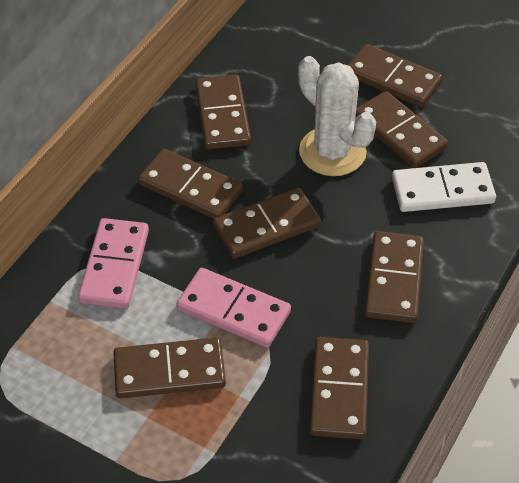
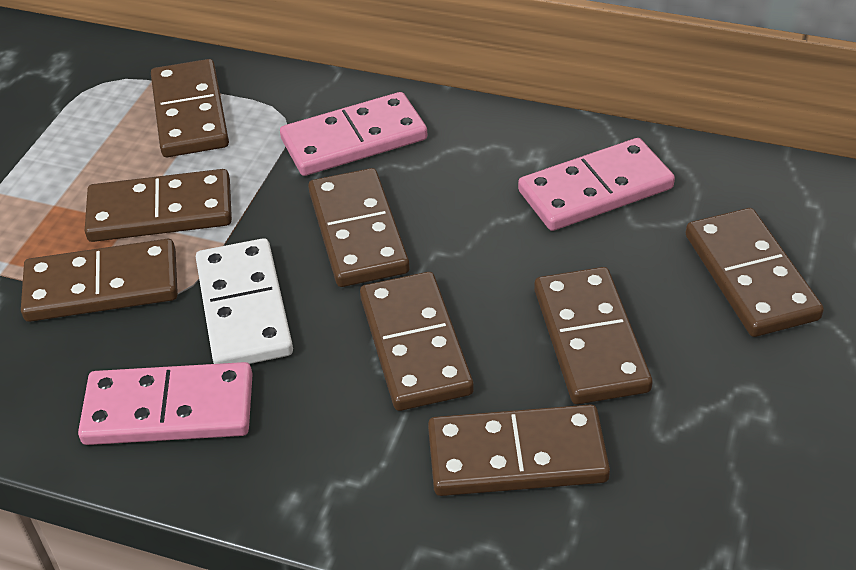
pink domino: [78,218,149,309] [177,268,291,348] = 2 -> [78,362,253,445] [280,92,428,176] [518,138,675,231] = 3
white cactus: [298,56,376,176] = 1 -> none = 0

